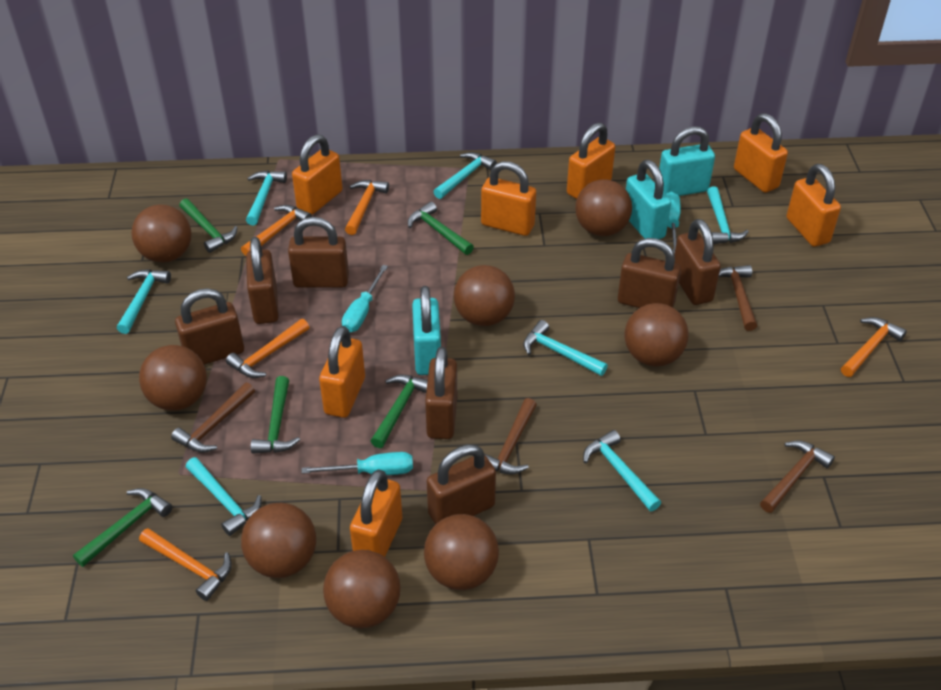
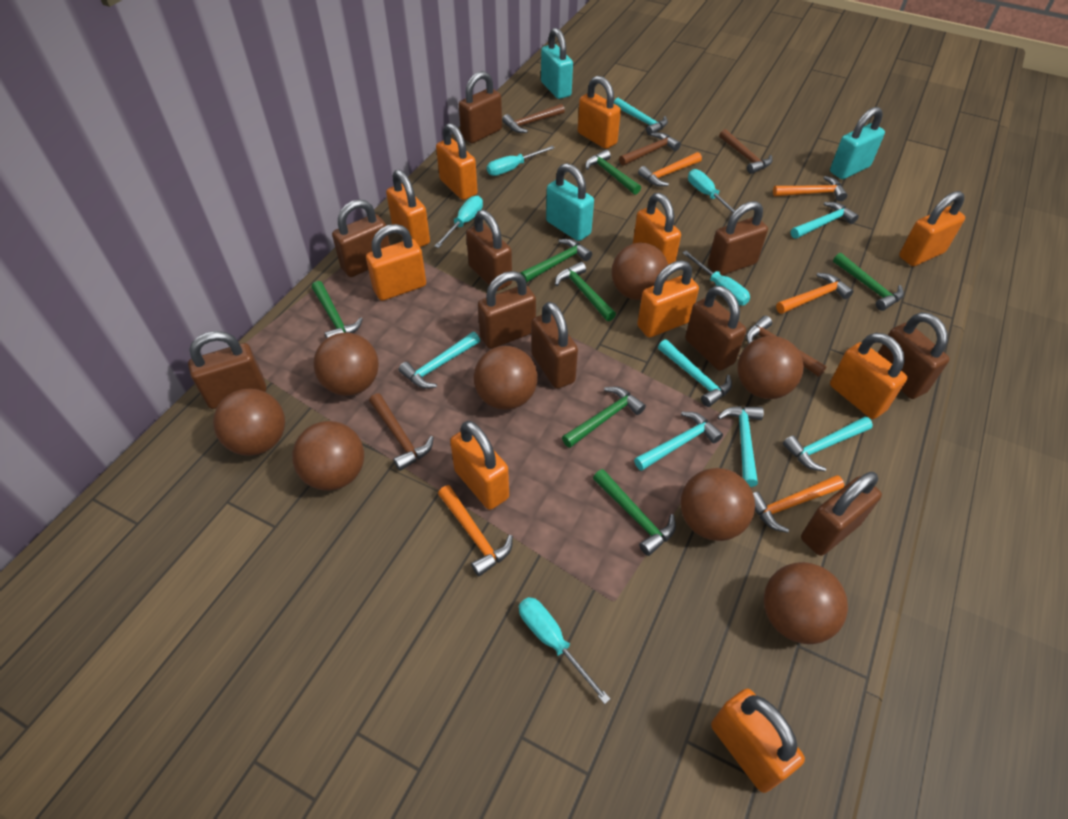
brown hammer: [171,382,255,453] [484,398,537,475] [718,265,757,331] [760,440,835,513] = 4 -> [369,393,434,471] [502,104,565,133] [619,132,681,166] [719,129,773,174] [746,316,827,377] = 5
brown padlock: [175,288,244,365] [246,237,279,324] [288,217,349,288] [425,347,457,439] [427,444,496,525] [618,238,681,308] [675,219,721,305] = 7 -> [188,331,266,409] [332,199,390,277] [459,71,502,144] [466,210,512,291] [478,271,536,349] [531,302,578,389] [685,286,746,371] [708,201,768,275] [801,472,882,556] [878,312,950,399] = 10
green hammer: [73,488,172,567] [180,198,238,253] [251,376,300,454] [371,374,428,448] [408,202,474,255] = 5 -> [311,281,363,339] [520,239,592,283] [555,262,616,321] [562,387,646,448] [586,149,641,195] [593,469,676,556] [833,253,904,311] = 7
orange padlock: [292,134,342,214] [319,326,365,418] [350,469,402,557] [481,161,536,236] [567,123,615,199] [734,113,788,193] [787,164,841,247] = 7 -> [366,224,426,301] [386,170,430,247] [436,123,478,200] [450,421,509,510] [578,76,621,149] [633,193,681,265] [637,261,699,338] [711,689,805,793] [830,333,907,419] [899,191,965,266] = 10
turquoise screwdriver: [302,452,413,475] [342,265,388,332] [666,192,681,254] = 3 -> [434,196,483,248] [487,146,555,176] [519,597,610,704] [683,251,750,305] [688,169,742,217] = 5

